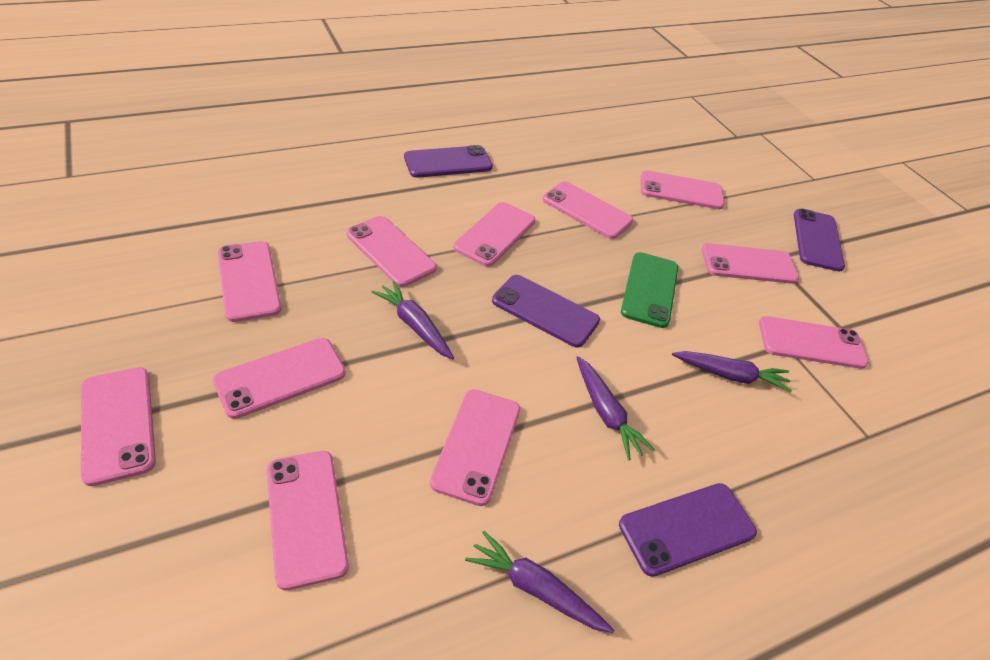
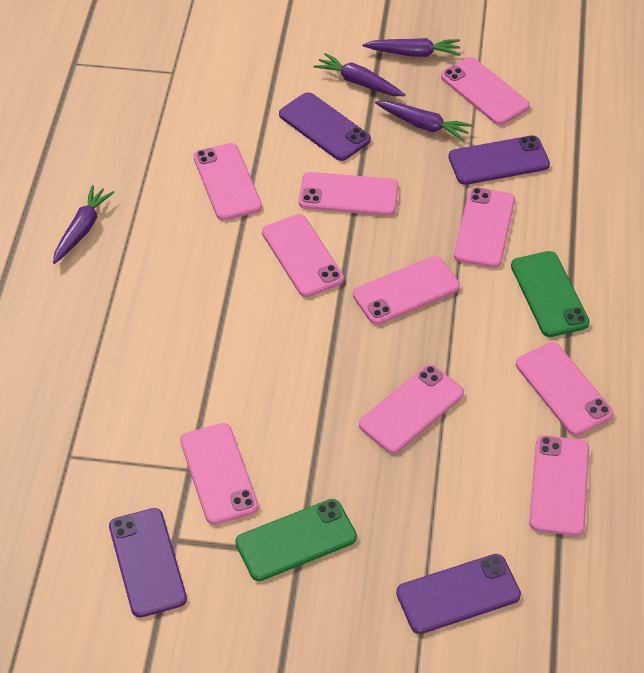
green phone: [621,252,678,328] = 1 -> [235,499,357,581] [511,251,590,337] = 2
pink phone: [81,367,156,486] [213,338,346,419] [218,241,282,322] [267,451,349,590] [346,216,437,287] [430,389,520,506] [454,202,535,267] [543,181,633,239] [641,171,724,209] [702,243,799,284] [759,316,868,369] = 11 -> [180,423,259,525] [193,143,262,220] [262,214,344,297] [299,172,399,216] [353,256,460,325] [359,365,464,453] [441,57,530,125] [454,187,515,268] [516,342,613,436] [529,435,589,536] = 10

